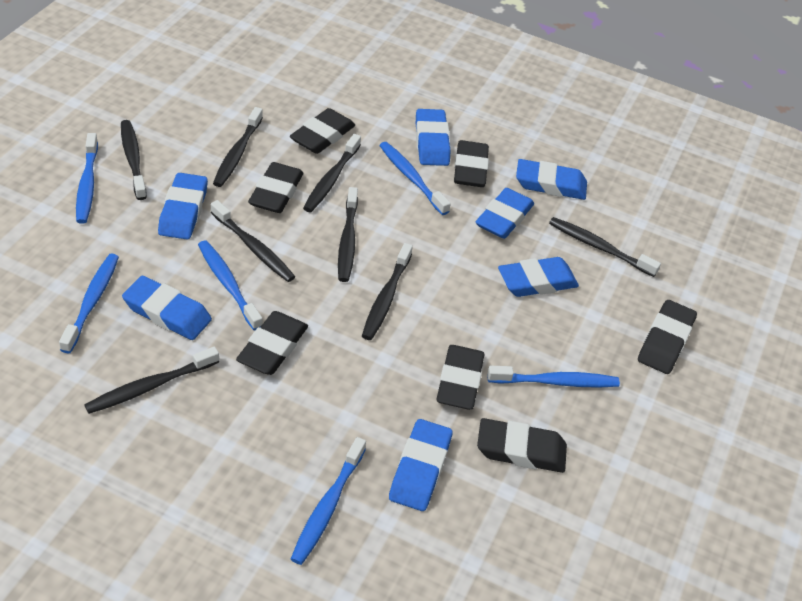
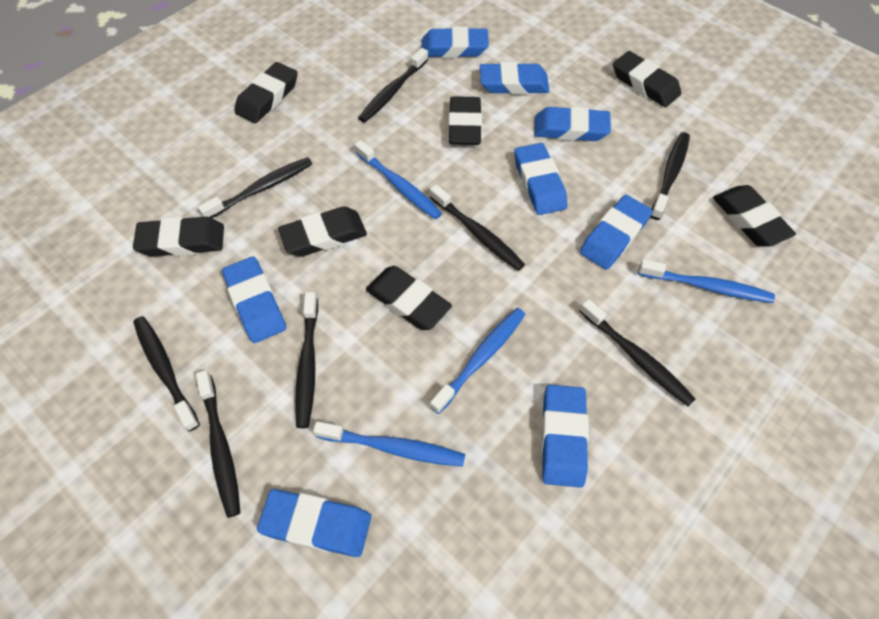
blue eraser: [122,276,212,340] [158,173,208,239] [389,419,453,511] [416,109,451,166] [476,188,534,239] [498,257,579,297] [516,159,587,200] = 7 -> [222,257,286,343] [257,489,371,557] [421,27,489,58] [480,62,549,94] [514,143,568,215] [534,106,611,141] [541,385,589,488] [580,195,653,270] = 8
blue toothbrush: [59,254,119,353] [76,133,98,224] [198,240,263,331] [291,437,366,565] [379,142,451,215] [488,366,620,388] = 6 -> [313,421,465,467] [354,140,442,220] [430,308,526,414] [638,259,775,303] = 4

